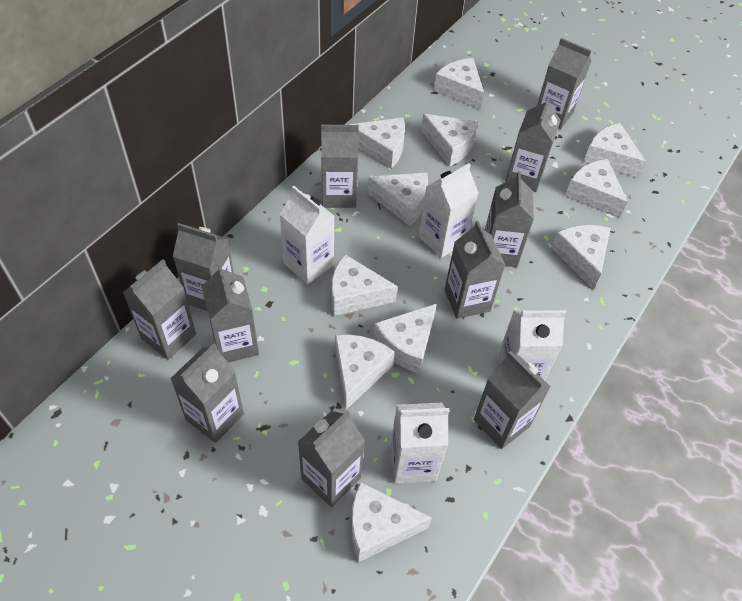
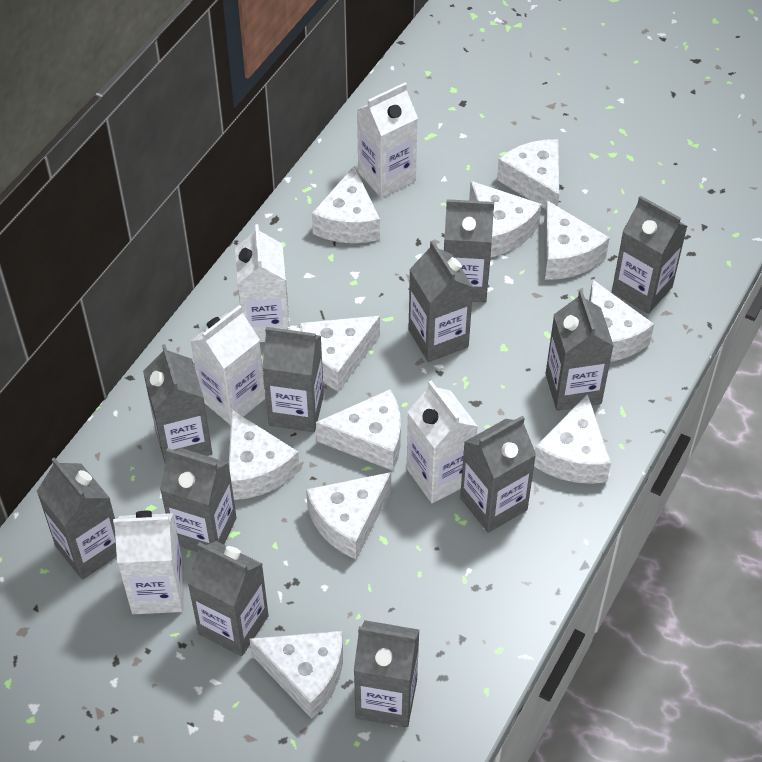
white carton: [279,186,334,284] [390,403,449,484] [419,163,479,258] [498,310,566,380] = 4 -> [113,511,184,614] [190,305,265,425] [235,224,289,342] [357,83,418,198] [407,381,478,503] = 5

